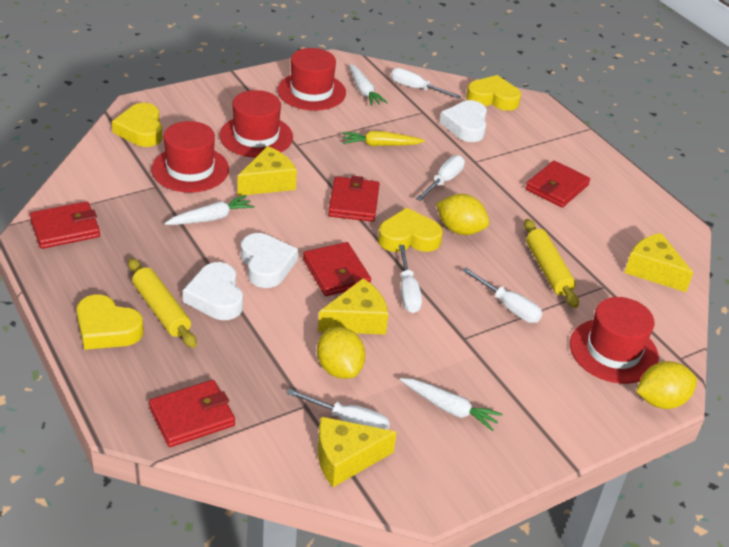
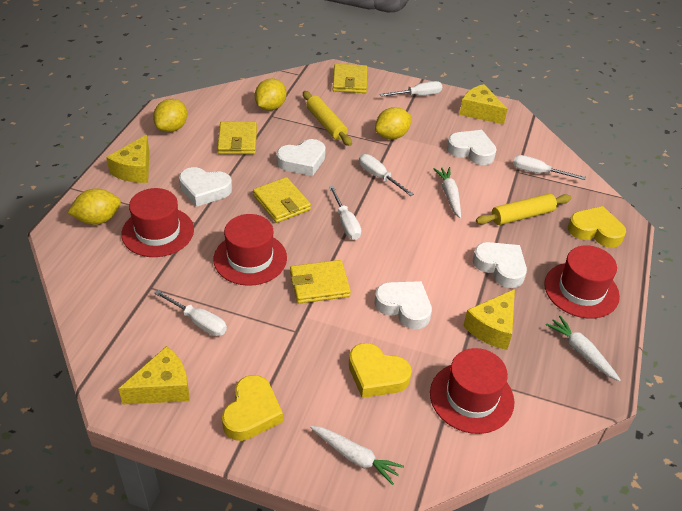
red wallet: [30,201,100,249] [149,380,235,447] [303,242,371,296] [328,176,379,222] [525,161,590,208] = 5 -> none = 0
white heart: [183,262,243,320] [241,233,298,288] [440,100,487,142] = 3 -> [179,167,232,207] [277,139,326,176] [375,281,432,329] [447,130,497,165] [473,242,527,288] = 5
yellow carrot: [342,131,425,146] = 1 -> none = 0
yellow heart: [76,294,144,350] [112,103,162,147] [378,208,443,252] [466,75,521,111] = 4 -> [222,375,283,441] [349,343,412,398] [568,206,626,248] = 3
yellow lemon: [317,327,365,379] [436,194,489,235] [636,361,697,409] = 3 -> [68,189,121,225] [153,99,187,132] [255,78,286,111] [375,107,412,139] = 4
yellow wallet: none = 0 -> [217,121,257,154] [253,177,311,223] [290,260,351,304] [333,64,367,93] = 4

